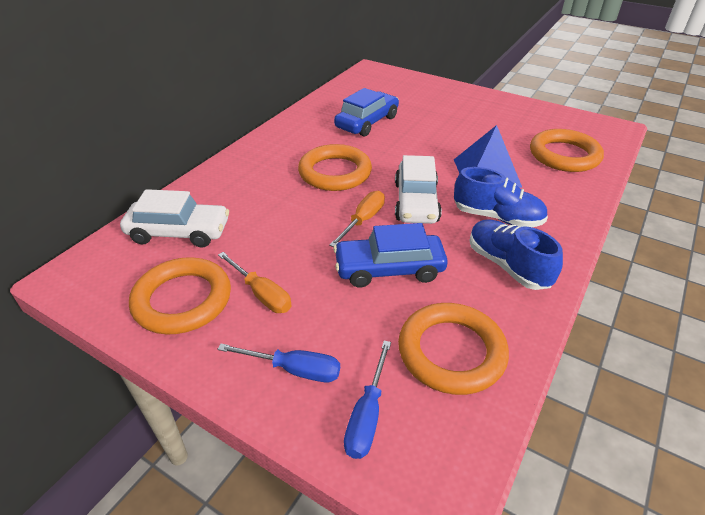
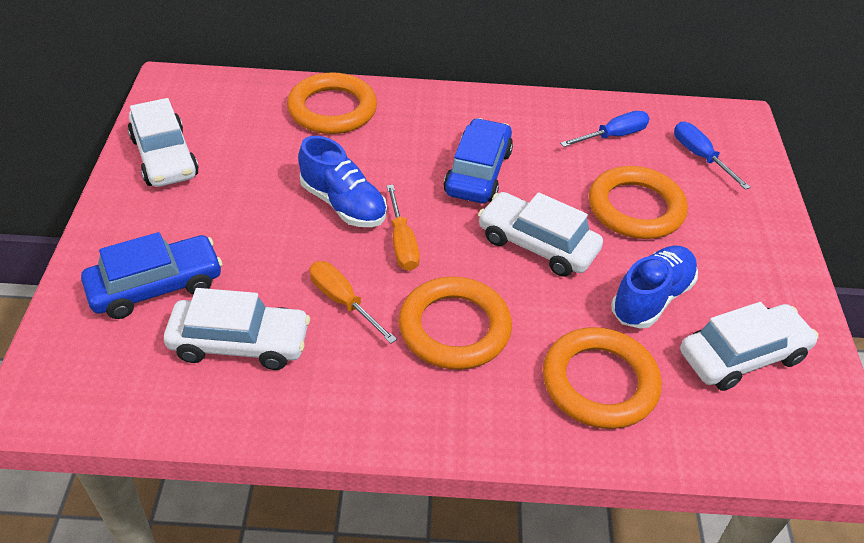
blue pyramid: [454,125,522,188] = 1 -> none = 0
white car: [120,189,229,248] [395,155,442,224] = 2 -> [128,98,199,187] [164,288,310,370] [478,192,603,277] [680,302,819,391] = 4

